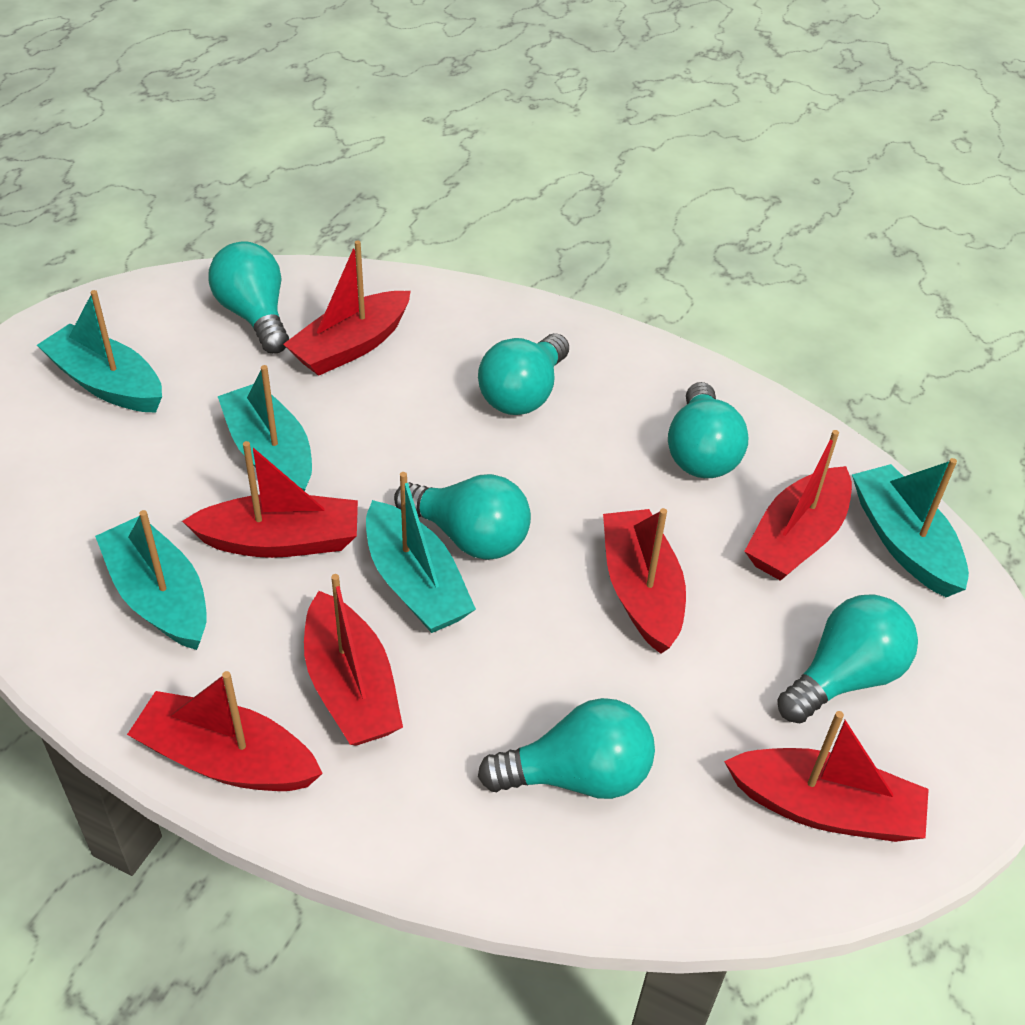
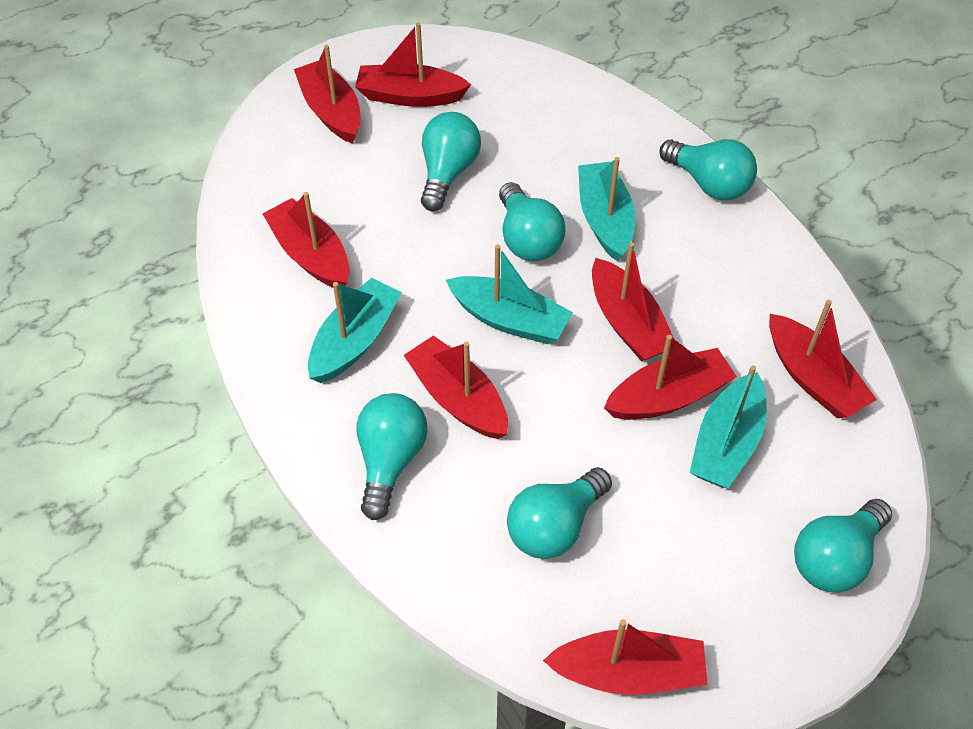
red boat: [127,671,323,791] [182,441,358,558] [283,240,411,376] [304,574,403,746] [603,508,686,654] [724,711,929,842] [745,430,852,581] = 7 -> [263,192,350,287] [294,45,361,144] [355,22,471,107] [404,335,508,439] [543,619,708,695] [592,242,674,361] [604,335,737,420] [769,300,877,418] = 8
turquoise boat: [37,290,162,413] [95,510,207,650] [218,365,312,491] [366,472,476,633] [852,458,969,597] = 5 -> [308,278,402,383] [446,244,573,344] [578,157,635,261] [690,365,767,488] = 4

